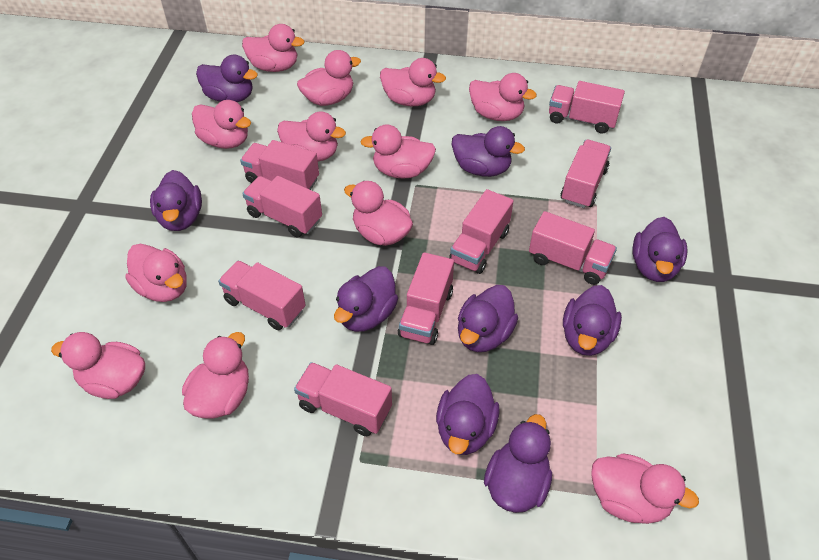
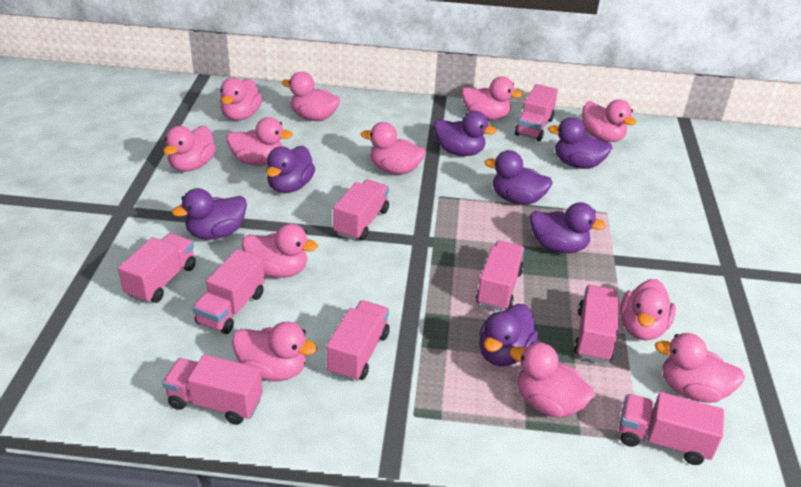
purple duck: [150,170,202,231] [196,55,258,102] [334,266,398,332] [436,374,500,455] [452,126,525,177] [458,285,518,352] [484,414,552,513] [563,285,622,356] [632,217,688,282] = 9 -> [172,188,247,240] [266,146,315,193] [434,111,497,156] [479,304,539,366] [485,150,553,205] [530,202,606,253] [548,117,613,169] = 7

